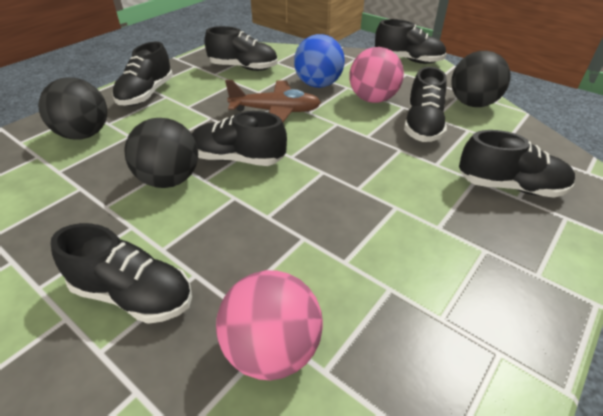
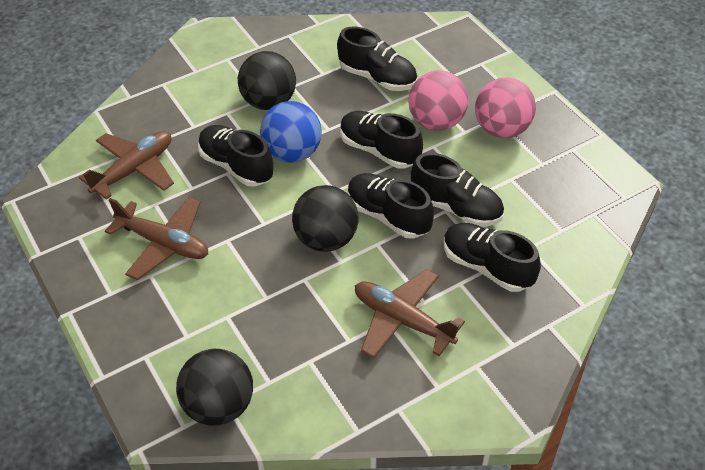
black shoe: [51,223,192,324] [112,42,173,106] [192,111,287,166] [205,26,278,71] [375,19,446,64] [404,67,447,142] [459,130,575,198] = 7 -> [198,125,274,187] [337,27,417,91] [340,111,423,169] [348,173,434,238] [411,153,504,227] [444,223,541,292] = 6
brown plane: [225,80,321,122] = 1 -> [79,131,174,200] [105,197,208,280] [355,269,465,358] = 3

